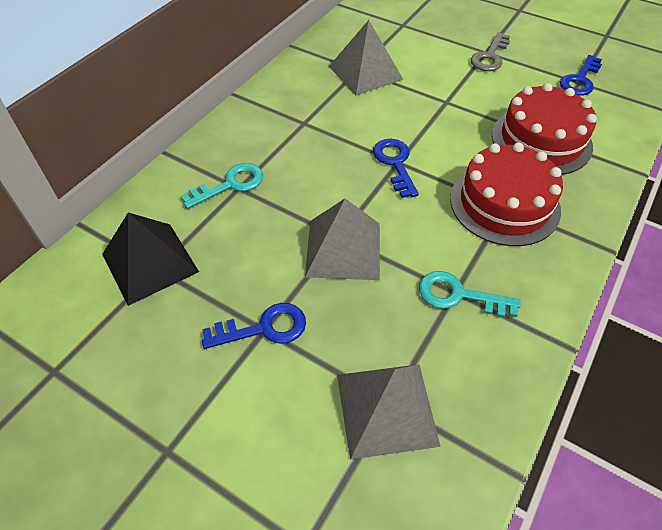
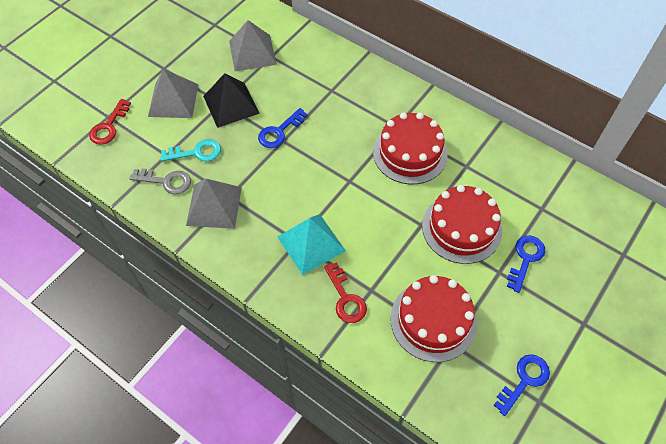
red cake: [450,143,563,246] [492,83,597,175] = 2 -> [373,112,448,184] [390,275,477,362] [422,185,502,264] = 3
red key: none = 0 -> [89,99,131,145] [324,262,367,323] = 2
turquoise key: [181,163,263,209] [419,271,521,318] = 2 -> [160,139,221,161] = 1
turquoise pyramid: none = 0 -> [277,214,346,275] = 1

